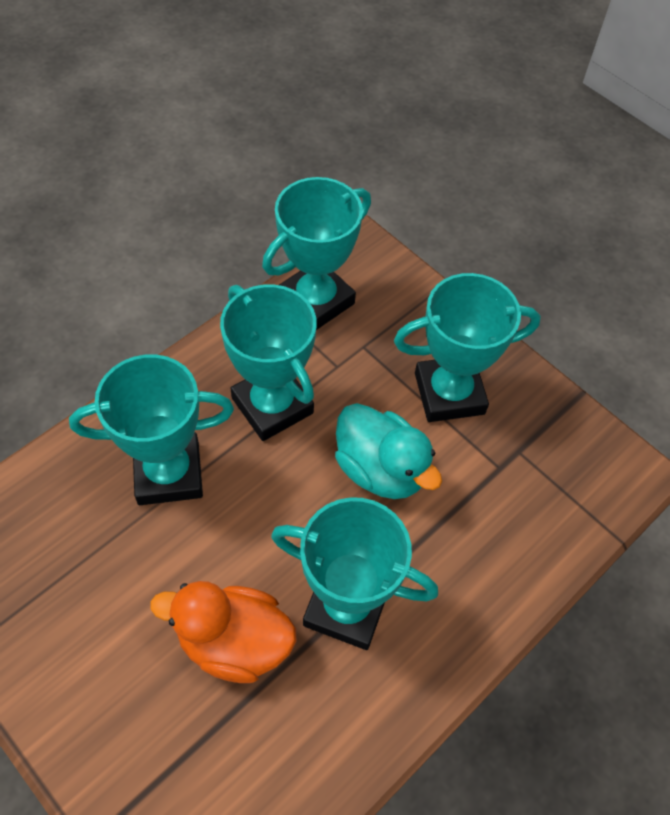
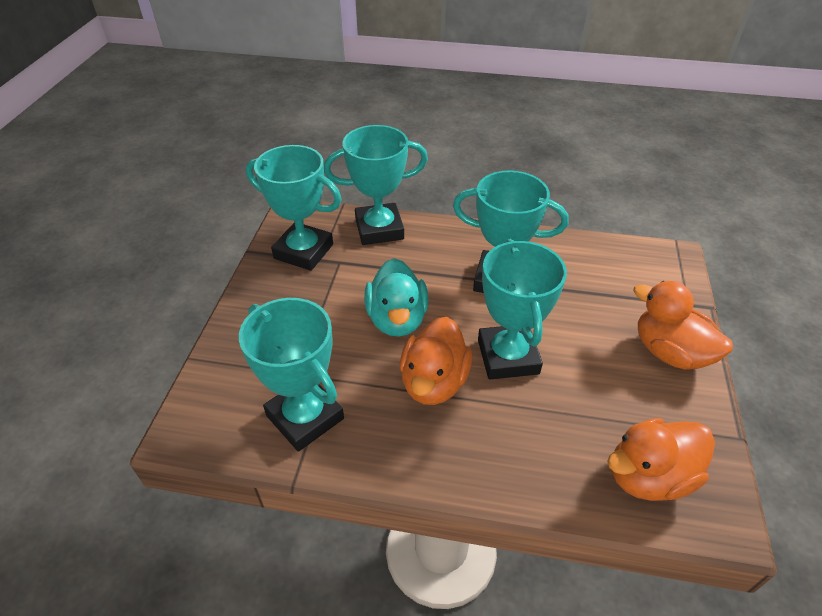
orange duck: [150,581,296,683] = 1 -> [400,317,473,405] [607,418,715,501] [633,281,733,370] = 3

